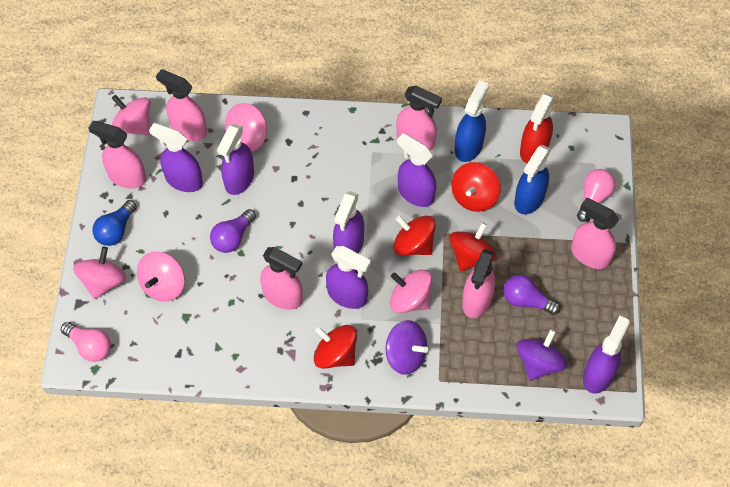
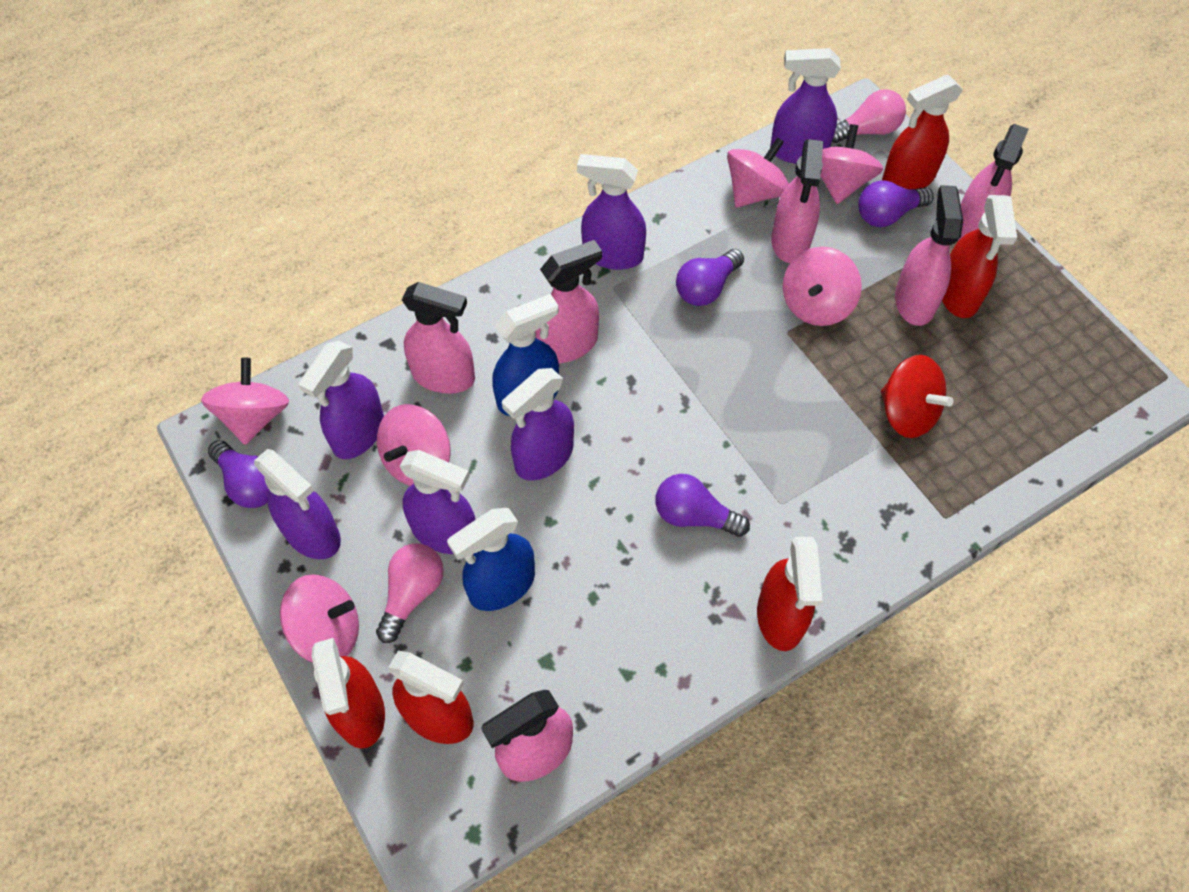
blue light bulb: [93,200,137,246] = 1 -> none = 0
pink spinning top: [73,247,126,299] [112,95,150,135] [137,251,185,302] [225,103,267,152] [390,270,432,313] = 5 -> [201,357,289,445] [280,574,359,662] [377,404,451,486] [727,137,789,207] [783,247,862,326] [820,124,883,204] = 6
purple light bulb: [210,209,256,253] [503,275,560,315] = 2 -> [208,440,269,508] [655,474,750,537] [676,249,744,306] [858,180,934,227] = 4
purple spinning top: [386,320,428,375] [517,329,567,381] = 2 -> none = 0
red spinning top: [314,325,357,369] [393,215,436,256] [449,222,497,271] [451,162,501,212] = 4 -> [881,355,954,438] = 1
red spray bottle: [520,93,555,163] = 1 -> [312,638,385,749] [388,651,473,744] [757,537,823,651] [882,75,963,189] [942,195,1017,318] = 5

